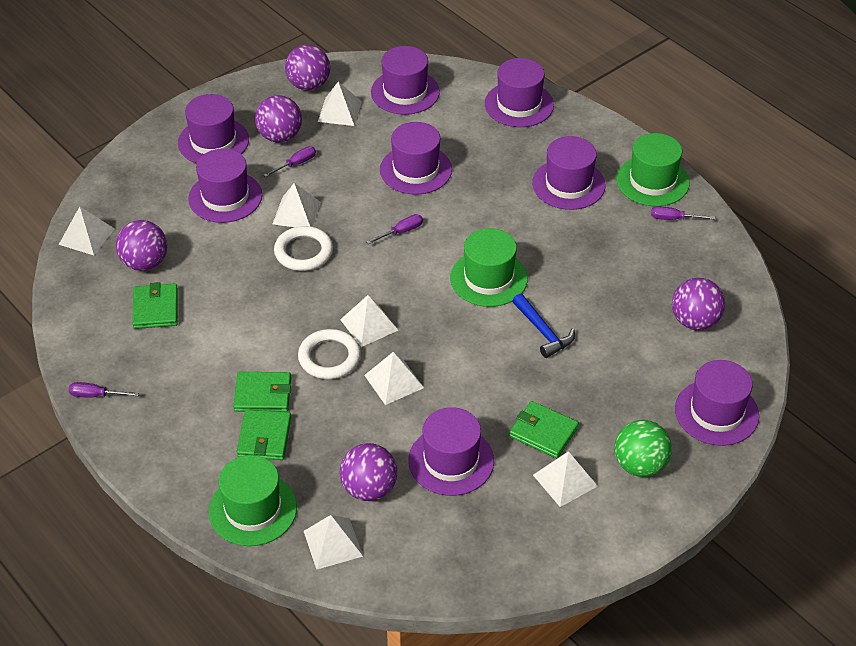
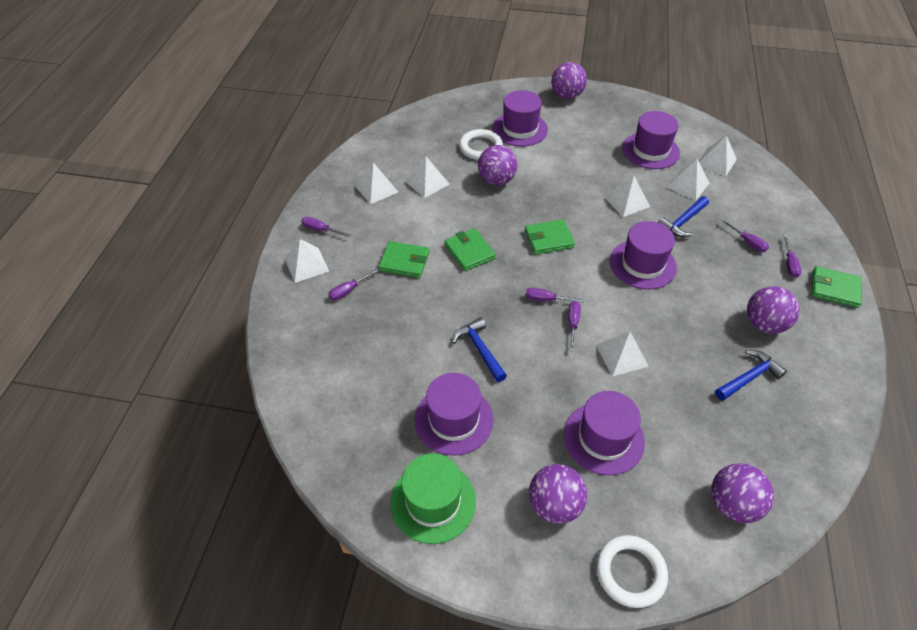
blue hammer: [512,294,575,358] = 1 -> [452,317,507,382] [658,196,709,237] [715,350,787,401] = 3
green ball: [614,420,672,477] = 1 -> none = 0
green hat: [209,455,297,546] [450,228,528,307] [616,133,690,206] = 3 -> [391,453,476,544] = 1
purple hat: [178,94,249,163] [188,149,262,223] [371,46,440,115] [380,122,452,195] [408,407,494,496] [485,58,554,127] [532,136,605,210] [675,360,759,446] = 8 -> [415,373,493,456] [493,90,548,146] [564,391,645,475] [610,221,677,290] [622,111,680,169] = 5
purple screwdriver: [69,382,139,398] [264,146,316,177] [366,214,423,244] [651,206,715,220] = 4 -> [301,217,350,237] [329,268,380,300] [526,288,585,303] [568,301,581,351] [721,219,769,252] [783,235,802,278] = 6

